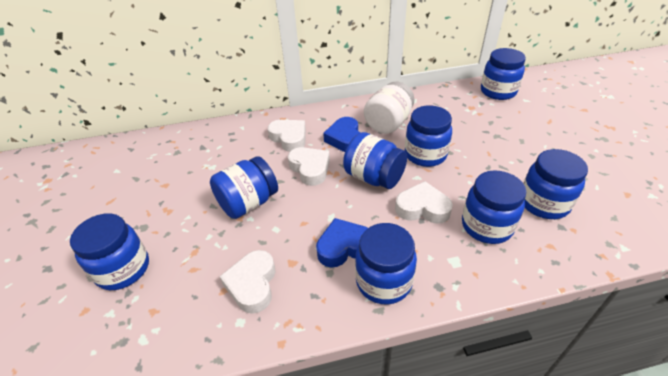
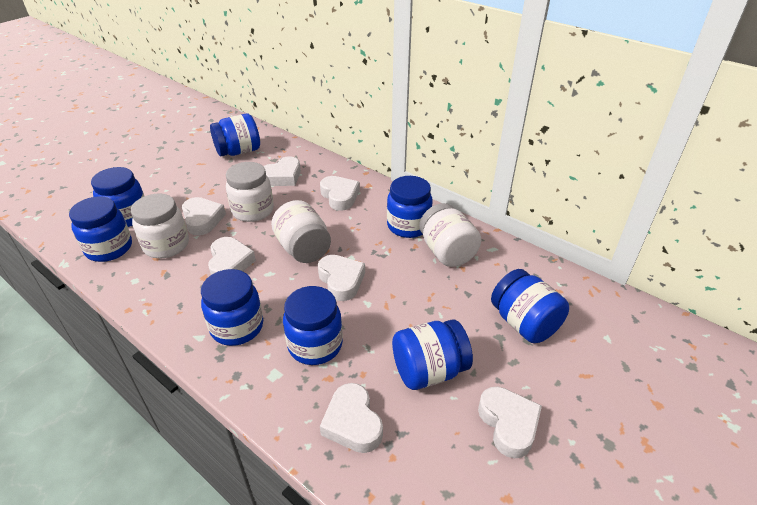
blue heart: [316,218,368,268] [323,117,361,152] = 2 -> none = 0
white heart: [220,250,276,314] [268,120,306,152] [288,147,330,186] [395,181,453,224] = 4 -> [182,197,226,235] [208,237,256,275] [263,156,301,186] [318,255,365,301] [320,176,360,211] [320,383,383,453] [478,386,542,459] = 7
white jar: [364,82,414,134] = 1 -> [131,194,189,258] [226,162,274,222] [271,200,331,263] [419,203,481,267] = 4

